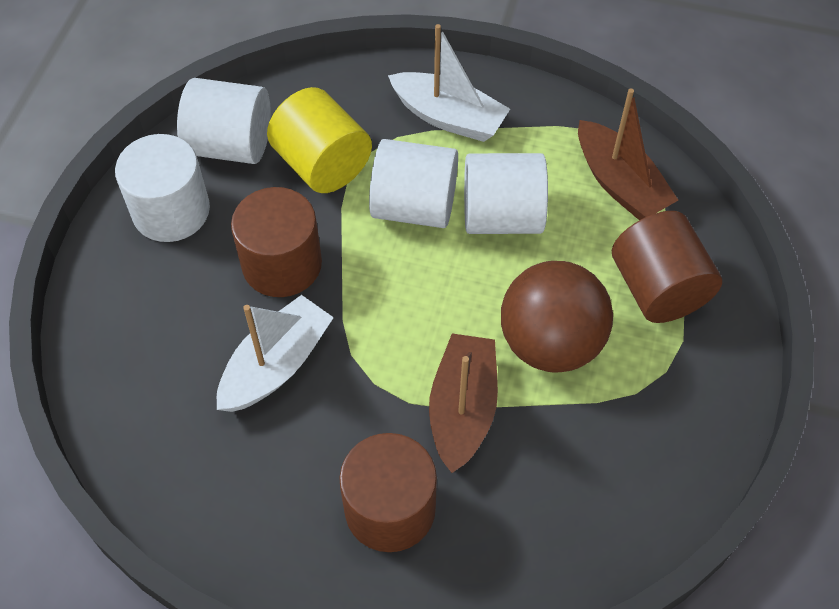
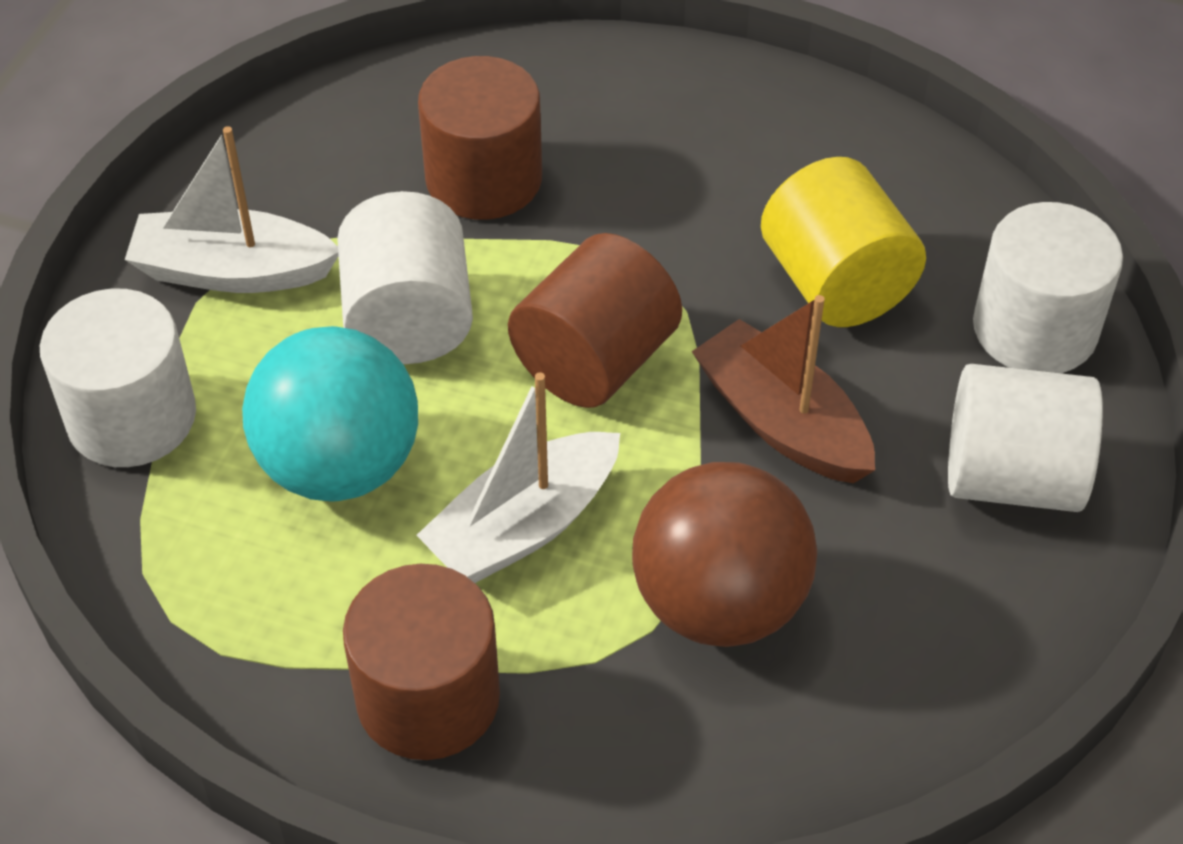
brown boat: [429,333,498,473] [578,88,678,220] = 2 -> [692,295,875,483] = 1
turquoise ball: none = 0 -> [242,326,418,502] = 1

